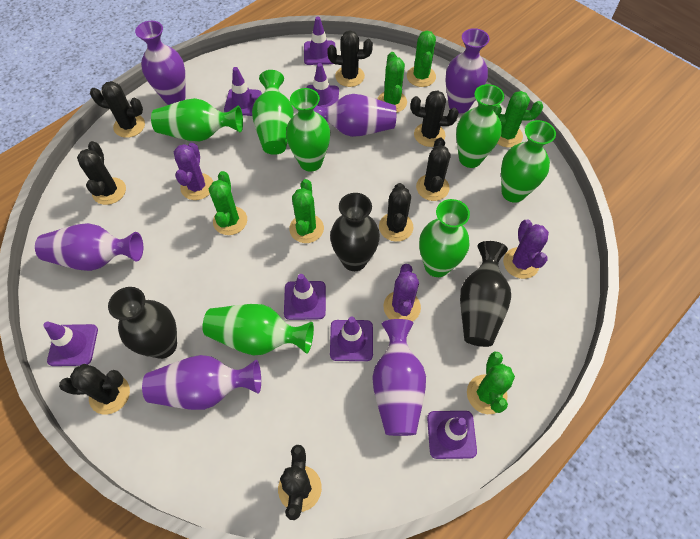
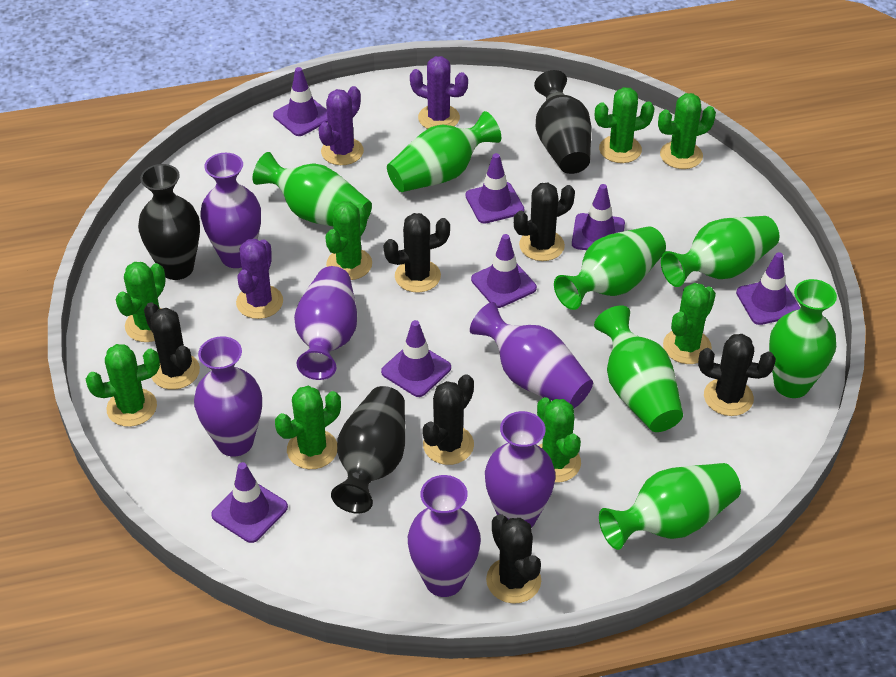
black cactus: [59,364,130,415] [77,141,126,205] [90,81,145,138] [278,445,322,520] [327,30,373,87] [379,183,414,242] [411,90,458,147] [416,138,451,201] = 8 -> [144,302,200,390] [384,213,450,293] [423,374,474,465] [486,514,541,604] [514,183,575,261] [698,334,776,416] = 6
green cactus: [209,171,247,235] [289,179,324,243] [377,52,407,113] [407,31,436,87] [467,352,515,414] [493,91,543,147] = 6 -> [86,344,160,427] [115,262,166,342] [275,386,341,469] [325,201,372,280] [537,397,581,483] [595,87,655,163] [658,93,716,169] [663,283,716,364] = 8

